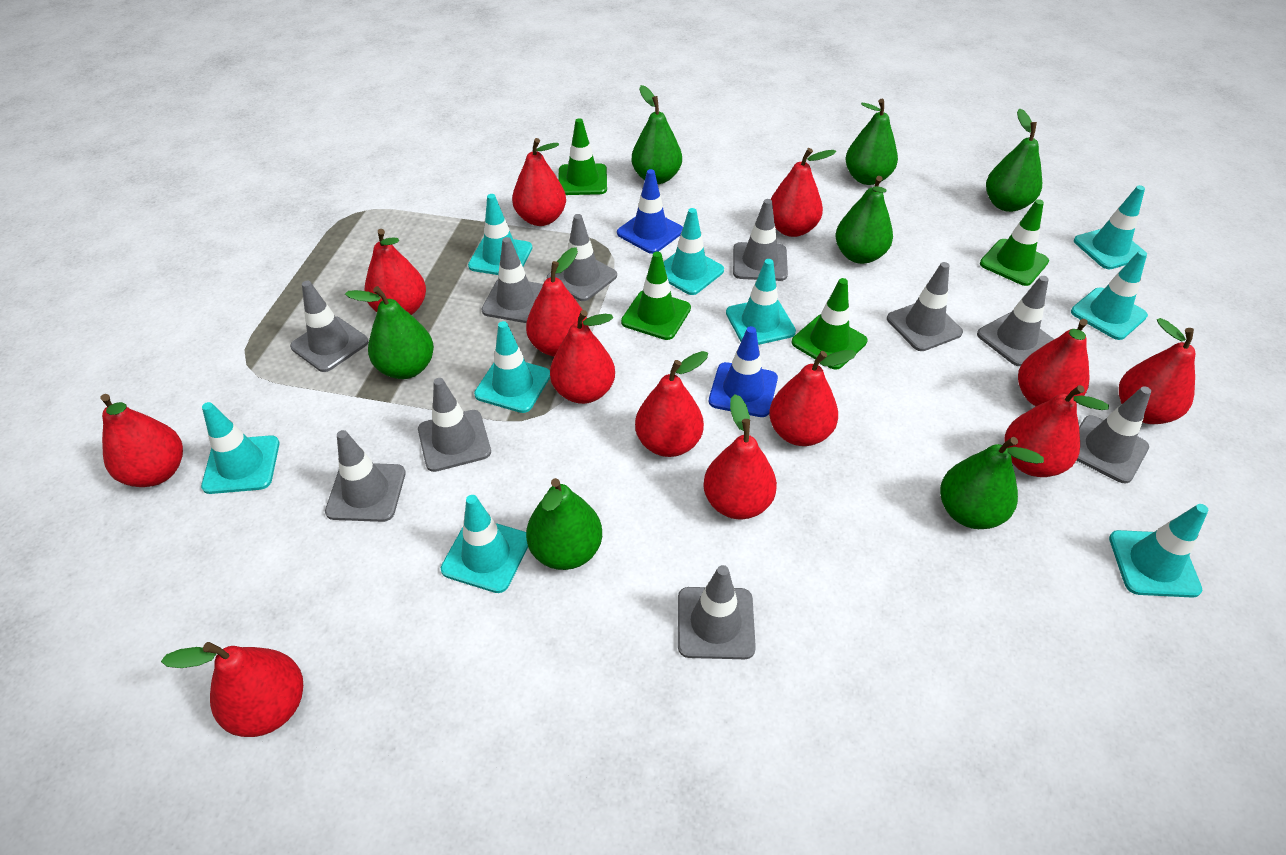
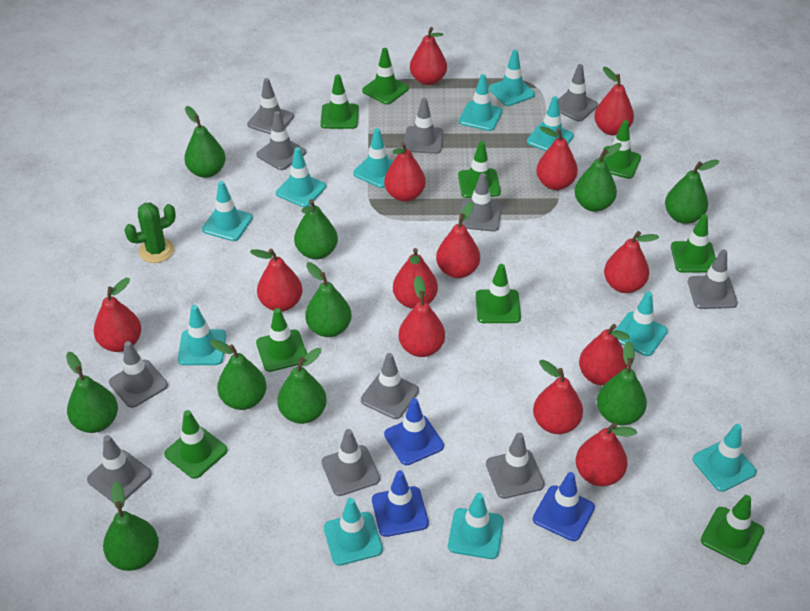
blue traffic cone: [617,169,683,254] [709,326,778,417] = 2 -> [372,470,429,537] [384,398,444,465] [533,472,595,541] = 3
green cactus: none = 0 -> [124,202,176,263] = 1
green pear: [345,286,434,379] [526,478,602,570] [632,85,682,184] [835,176,893,264] [845,99,898,185] [940,437,1044,529] [986,108,1042,212] = 7 -> [66,352,118,433] [103,481,159,571] [184,106,226,178] [210,339,266,410] [277,348,327,424] [294,199,338,260] [305,262,351,337] [574,143,622,212] [597,341,647,426] [665,159,719,224] = 10
green traffic cone: [558,118,607,195] [621,252,691,340] [792,278,867,370] [980,199,1049,286] = 4 -> [164,410,228,479] [256,308,307,372] [320,74,359,129] [362,48,409,105] [458,141,501,198] [476,264,521,323] [600,120,641,179] [671,214,716,273] [701,495,764,565] = 9
grey traffic cone: [290,281,369,372] [325,430,406,522] [418,378,491,472] [481,237,543,323] [547,214,617,301] [678,565,756,659] [733,199,788,281] [887,262,963,351] [977,276,1054,366] [1076,386,1151,483] = 10 -> [87,435,152,502] [109,341,168,408] [247,78,294,134] [256,111,306,170] [322,429,380,496] [361,353,419,419] [404,98,443,154] [460,173,502,231] [486,432,545,499] [558,64,598,122] [688,249,738,309] = 11
turquoise traffic cone: [201,402,279,494] [441,495,528,593] [468,194,532,275] [474,321,550,413] [664,208,724,295] [726,259,796,345] [1071,250,1148,340] [1074,185,1145,269] [1109,504,1208,598] = 9 -> [178,305,226,365] [202,181,253,241] [276,147,326,207] [324,498,383,566] [353,128,393,188] [448,493,504,559] [459,74,502,131] [489,50,535,106] [527,96,574,151] [616,291,668,356] [692,424,757,492] = 11

